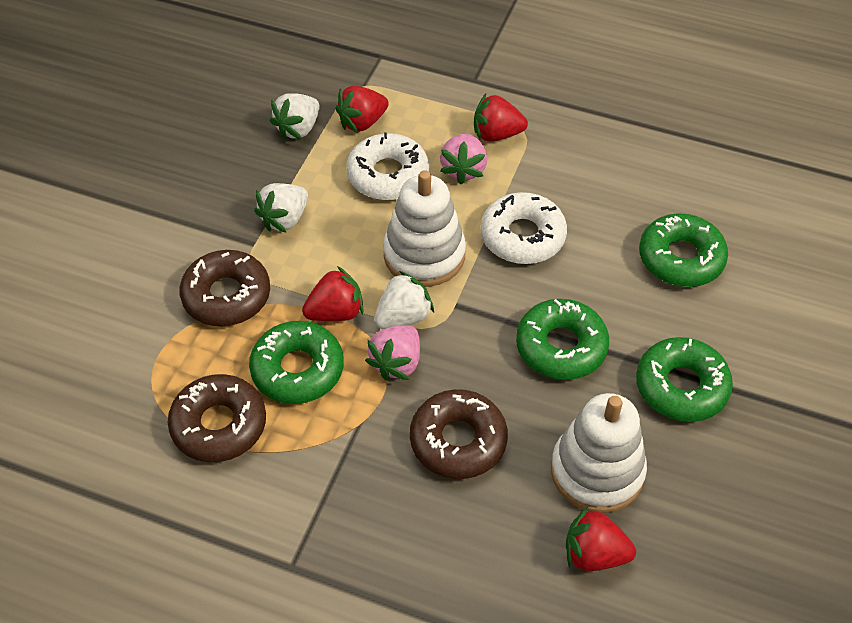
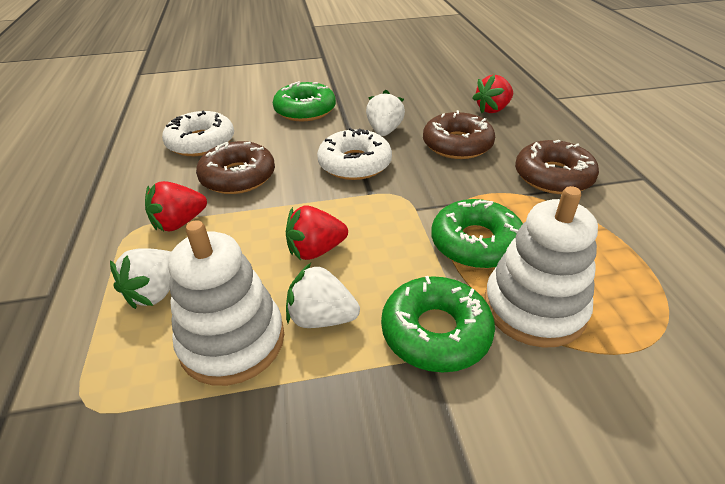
green donut: [249,321,344,404] [516,299,609,380] [636,337,733,422] [639,213,728,287] = 4 -> [273,81,336,122] [381,276,495,373] [431,199,523,269] = 3
pink strawberry: [365,325,420,381] [440,134,487,184] = 2 -> none = 0
red strawberry: [302,266,364,321] [335,85,389,133] [474,94,528,142] [566,507,636,571] = 4 -> [145,181,207,232] [286,206,348,260] [472,74,513,113] = 3

